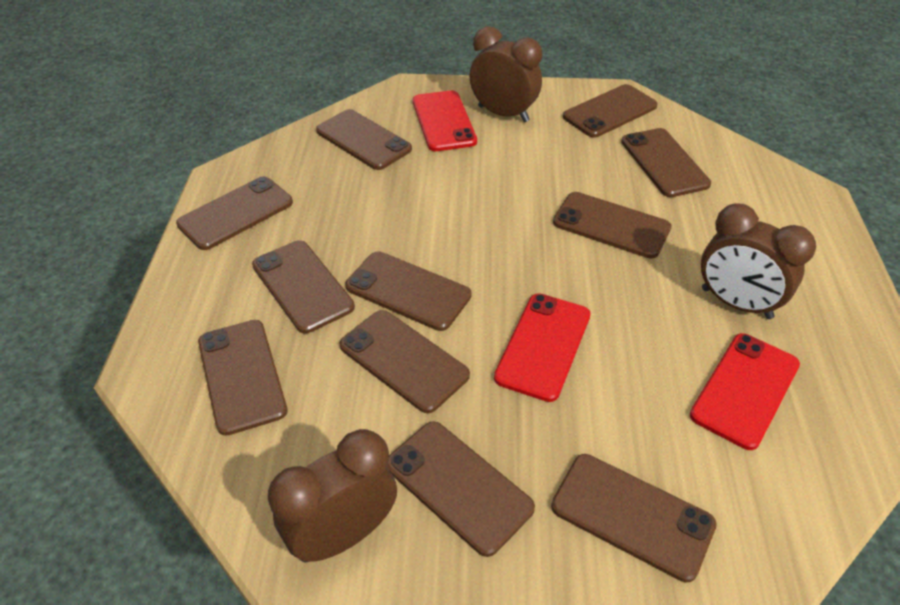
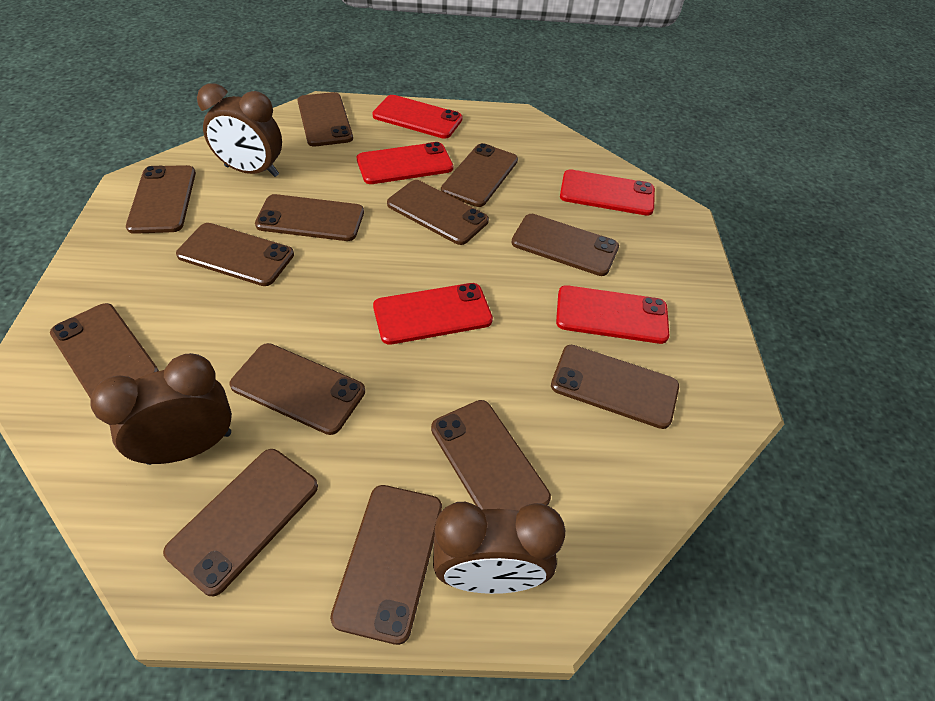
brown phone: [176,177,293,250] [198,320,288,436] [252,240,355,333] [316,109,412,170] [340,310,470,413] [345,251,472,331] [387,421,535,557] [551,454,717,582] [553,192,672,259] [563,84,658,138] [621,128,711,197] = 11 -> [50,303,159,399] [126,165,196,234] [163,449,318,596] [176,223,294,286] [229,343,365,435] [255,194,364,241] [298,92,353,146] [330,485,442,645] [387,180,489,245] [431,400,551,511] [441,143,518,207] [511,214,619,276] [551,345,679,429] = 13
red phone: [413,90,477,151] [494,293,591,402] [690,333,800,450] = 3 -> [357,142,453,184] [372,95,463,139] [373,283,493,345] [556,285,669,344] [560,170,655,216] = 5

